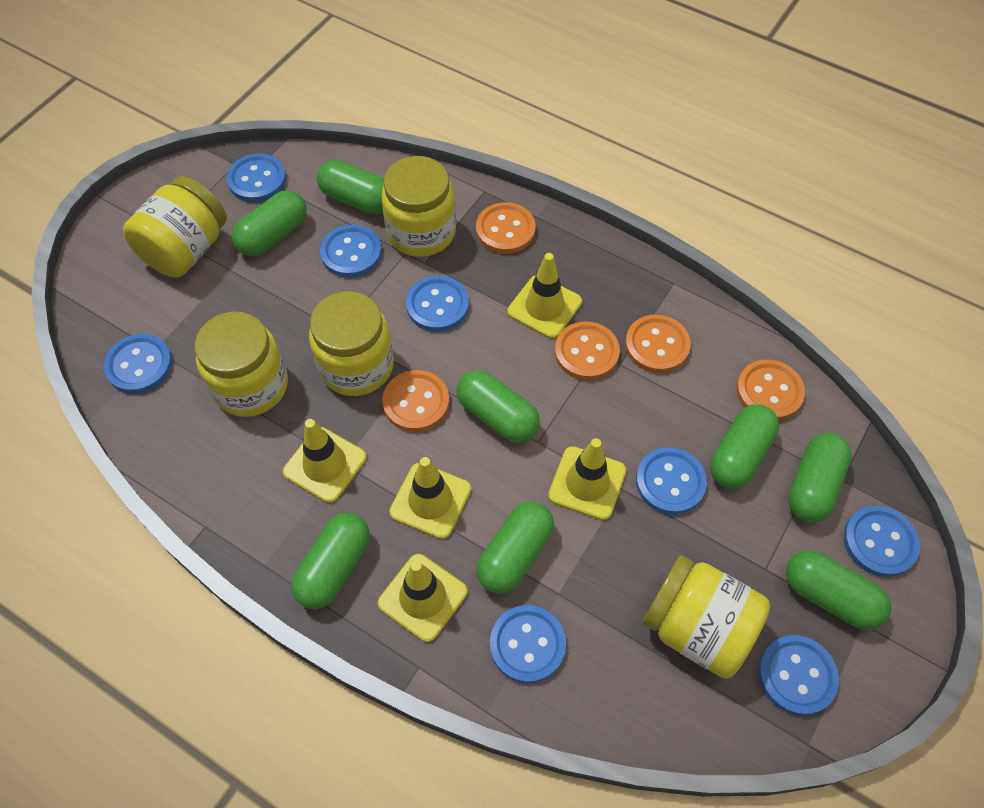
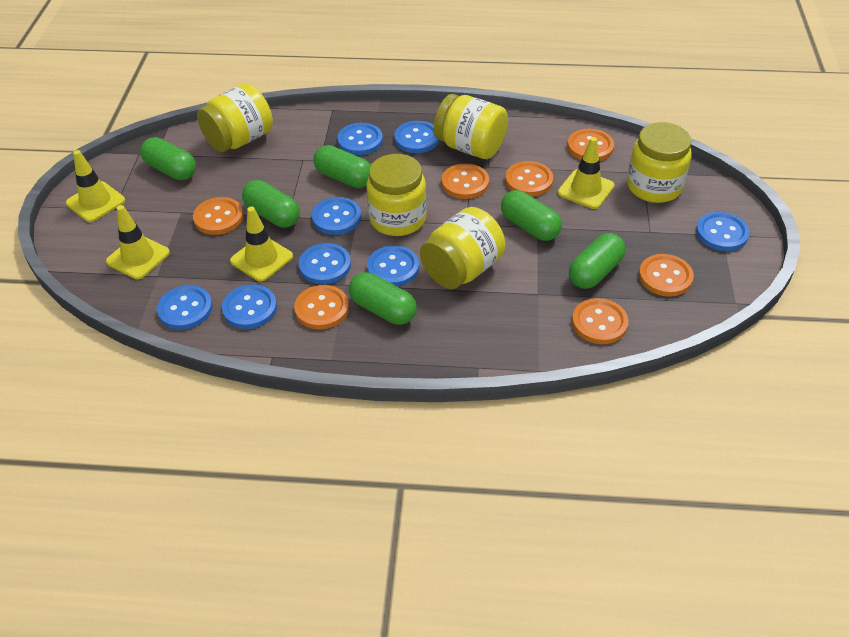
green capsule: [232,190,307,256] [291,513,370,609] [317,160,384,214] [457,370,540,443] [476,501,554,594] [710,404,779,489] [786,550,891,630] [788,433,852,523] = 8 -> [140,137,196,181] [242,180,300,228] [313,145,371,188] [349,272,417,325] [501,190,562,241] [569,233,626,289] = 6
orange button: [382,370,449,432] [476,202,536,254] [555,321,620,380] [625,315,691,373] [736,359,805,421] = 5 -> [193,197,243,235] [294,285,349,330] [441,163,489,199] [505,161,553,197] [567,129,614,161] [572,298,628,344] [639,254,694,297] = 7
yellow traffic cone: [283,419,367,503] [378,554,468,642] [389,457,471,539] [507,253,582,339] [548,438,626,520] = 5 -> [66,150,125,222] [106,205,170,280] [230,206,293,282] [558,137,614,209] = 4

